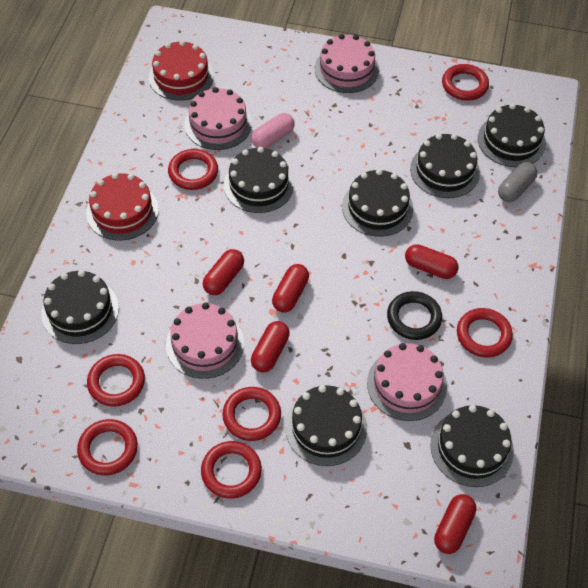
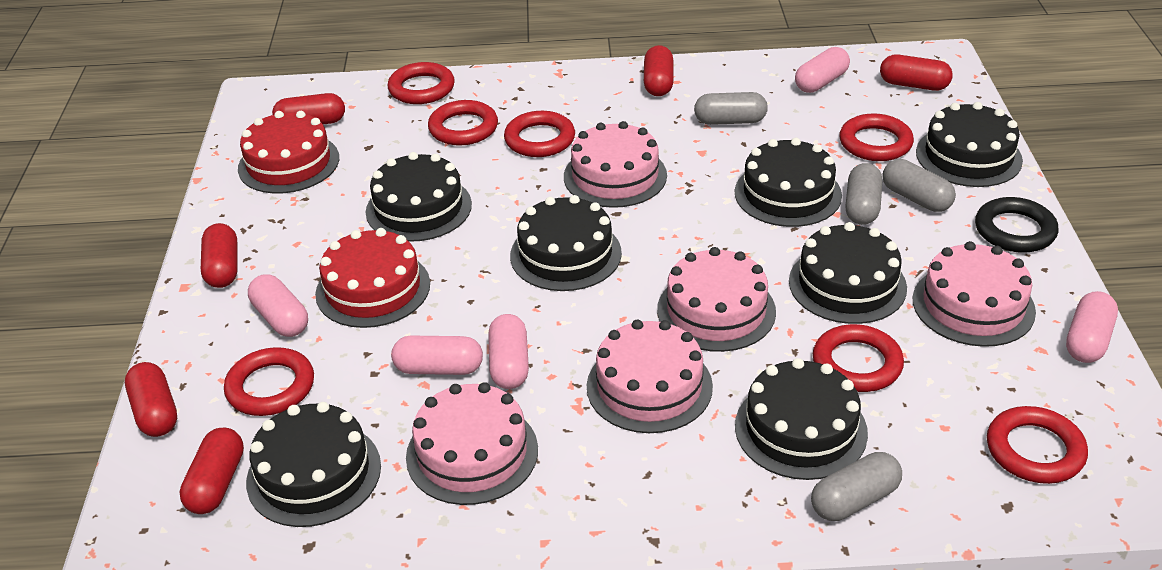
grey capsule: [498,162,537,202] = 1 -> [694,92,768,125] [811,452,902,521] [845,163,882,225] [882,159,956,212] = 4
pink cake: [166,303,244,379] [185,87,252,150] [315,34,379,93] [367,343,447,421] = 4 -> [406,382,538,505] [564,121,667,208] [587,319,713,433] [657,247,776,352] [913,241,1036,347] = 5
pink capsule: [251,113,295,148] = 1 -> [248,274,308,337] [391,336,483,375] [488,314,529,389] [795,47,850,93] [1066,291,1118,363] = 5
red capsule: [203,249,244,295] [251,321,290,373] [272,264,309,313] [405,244,459,279] [434,494,476,554] = 5 -> [125,362,177,437] [179,428,244,514] [201,223,237,288] [272,93,345,125] [644,45,674,96] [880,54,953,91] = 6

